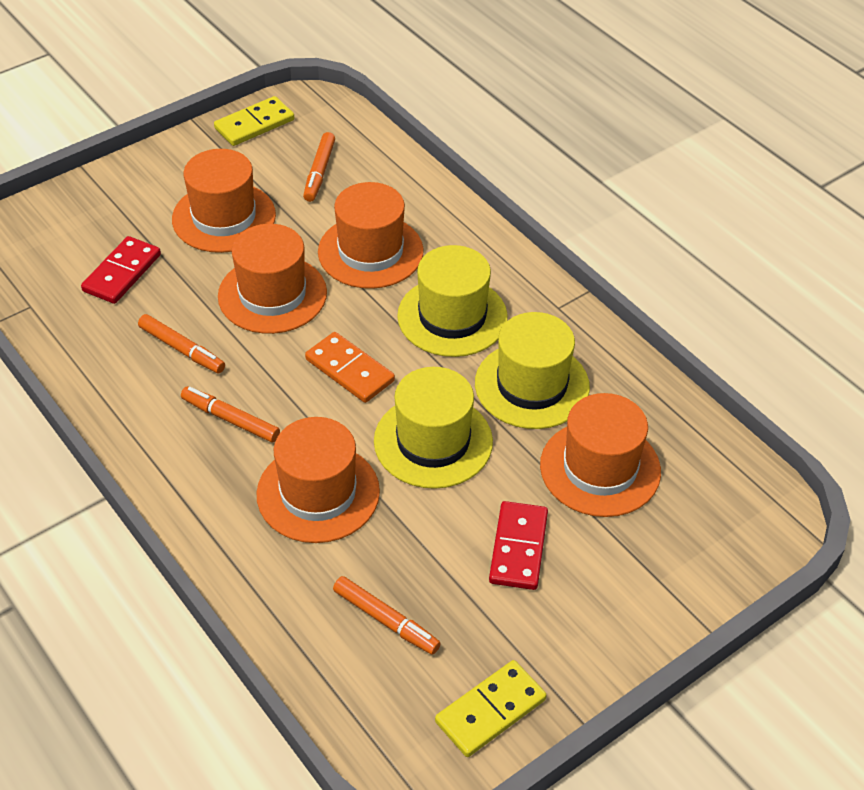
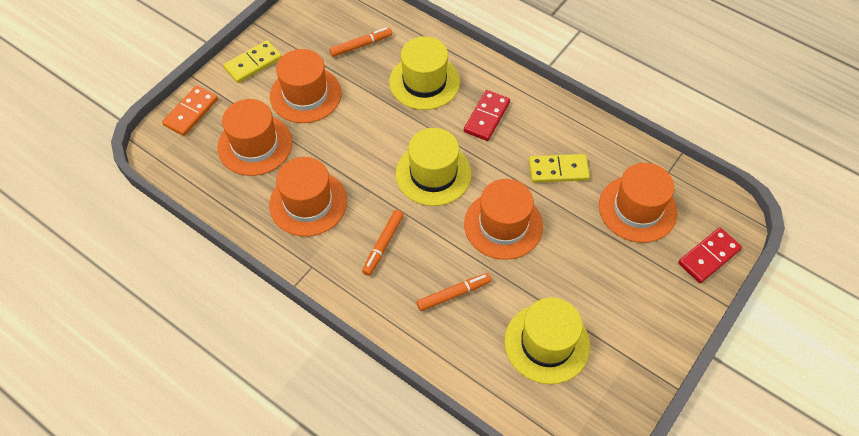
orange marker: [138,314,225,374] [181,387,280,443] [303,132,335,202] [333,576,441,655] = 4 -> [329,28,392,57] [362,210,404,276] [417,273,492,311] = 3

